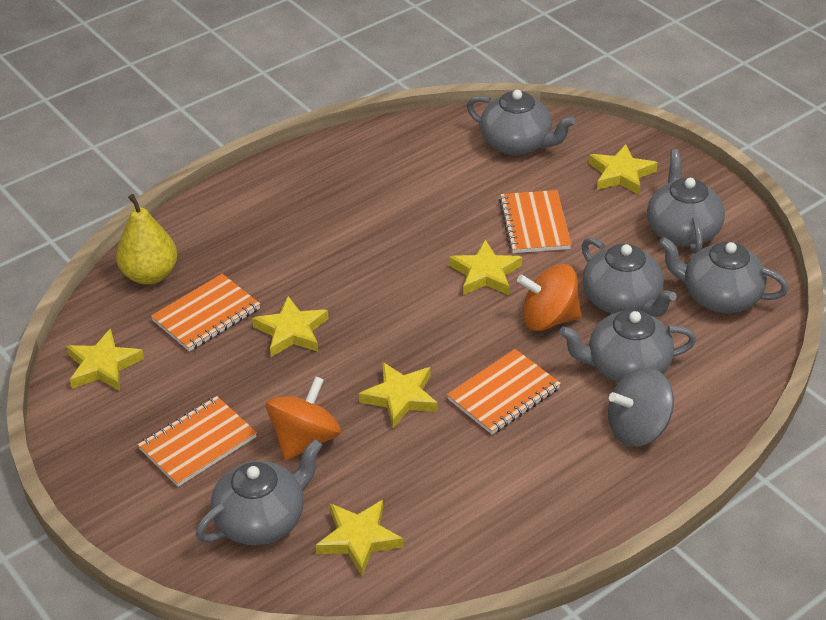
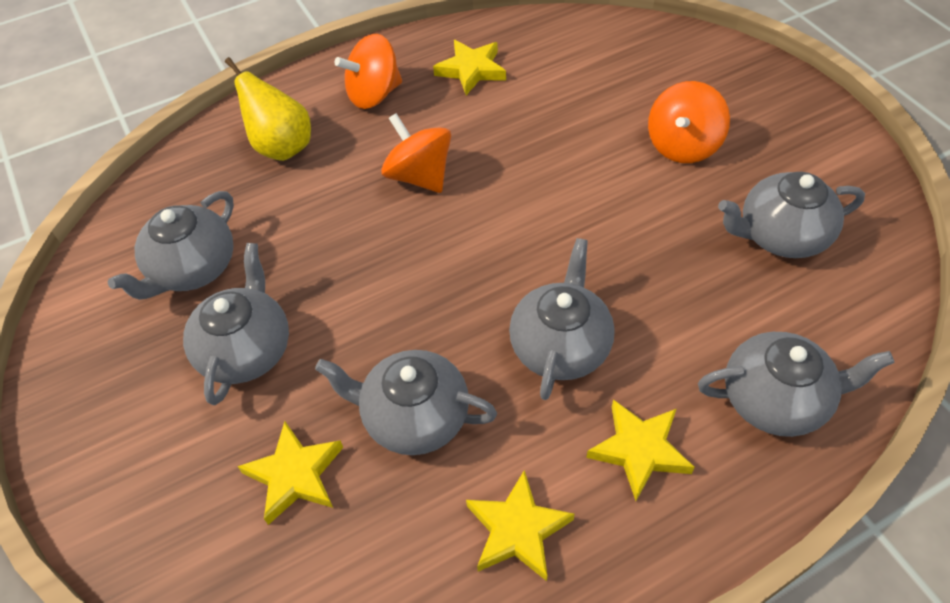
grey spinning top: [608,368,674,447] = 1 -> none = 0
orange notebook: [138,396,257,487] [151,274,260,352] [447,349,561,435] [499,190,571,253] = 4 -> none = 0
orange spinning top: [266,376,341,461] [517,264,582,331] = 2 -> [335,34,402,109] [381,113,451,193] [648,81,730,163] = 3
yellow star: [66,328,144,391] [252,296,329,357] [316,500,403,576] [359,362,438,428] [449,240,522,295] [589,144,658,195] = 6 -> [237,421,343,525] [433,40,506,95] [466,470,575,581] [586,399,695,501] = 4

